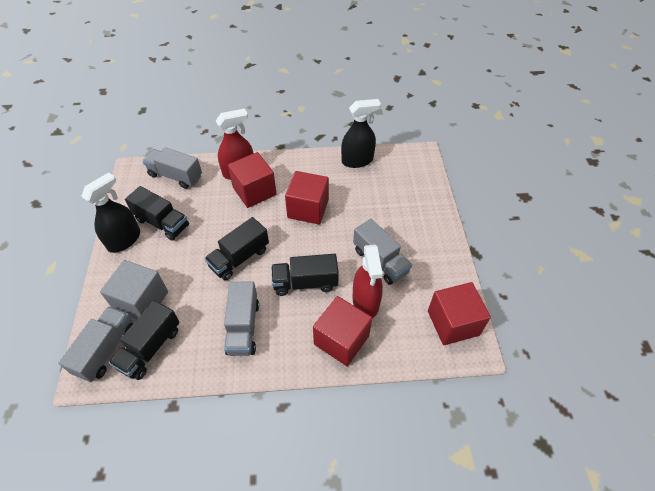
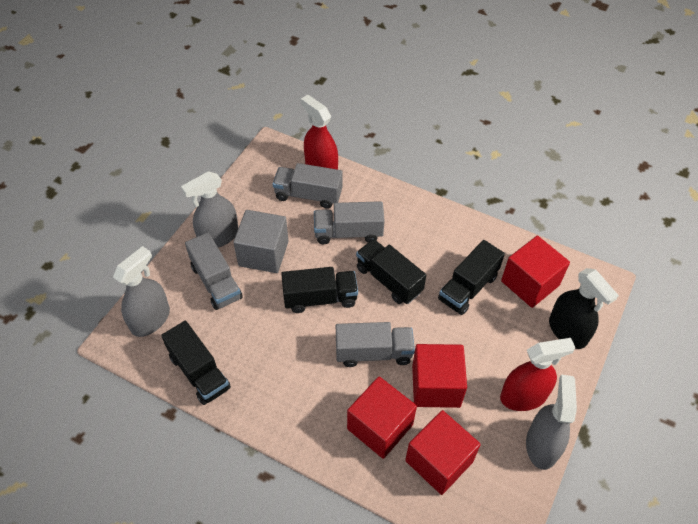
black spray bottle: [81,172,140,253] [341,99,381,168] = 2 -> [549,268,619,349] = 1
grey spray bottle: none = 0 -> [113,246,170,337] [181,171,238,248] [526,374,577,470] = 3

